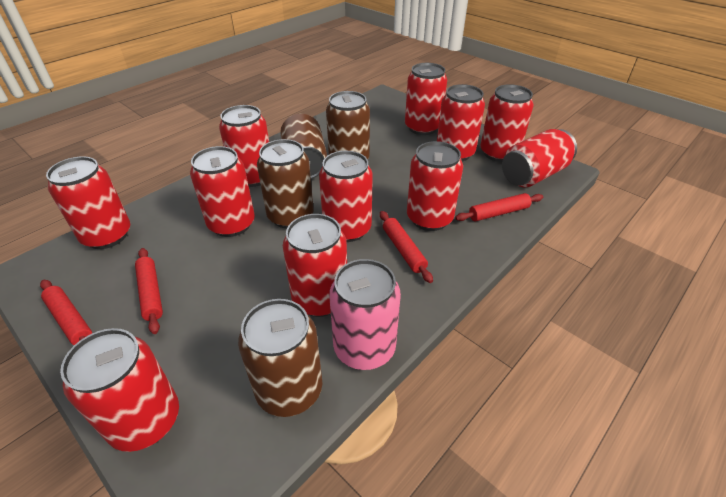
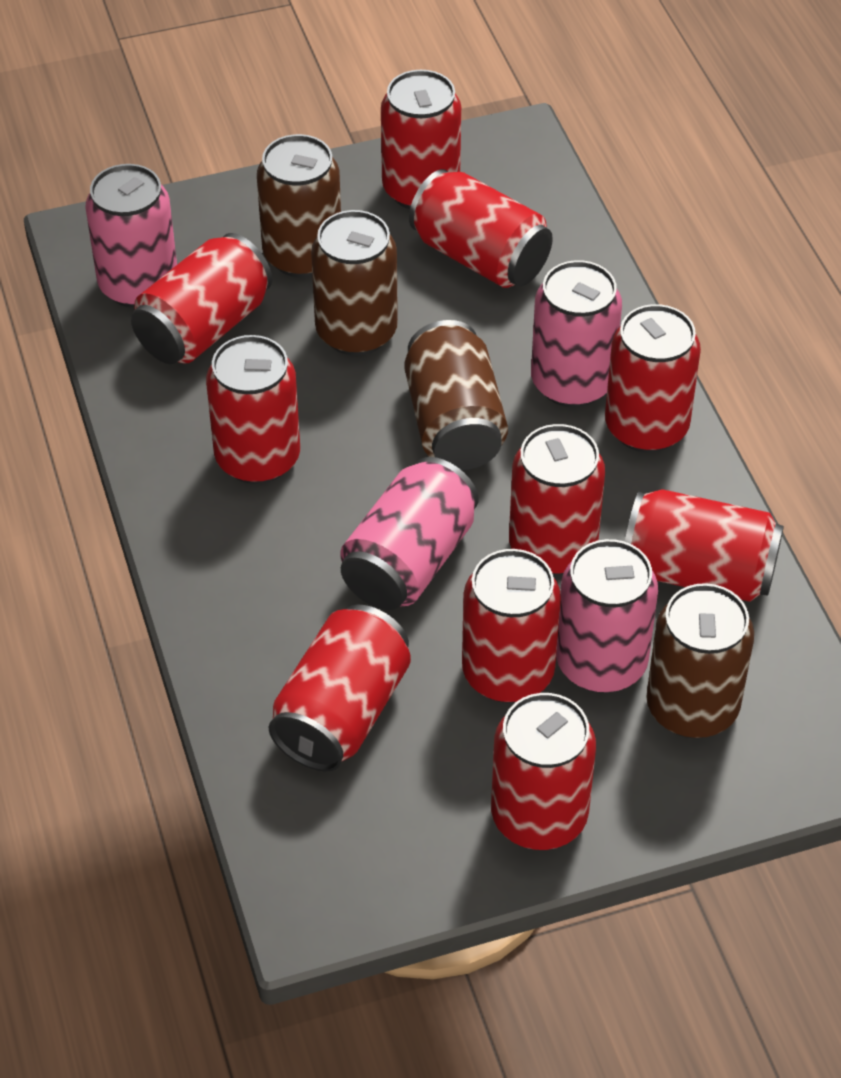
pink can: [329,259,401,370] = 1 -> [86,164,177,308] [340,457,479,610] [531,260,622,407] [556,539,658,693] = 4
red can: [46,156,130,249] [60,328,179,452] [190,146,255,237] [219,105,269,187] [283,214,347,317] [319,151,373,242] [405,63,447,135] [407,141,463,231] [437,84,485,161] [480,84,534,162] [502,129,577,188] = 11 -> [131,233,272,364] [206,335,300,484] [269,605,411,772] [381,70,461,209] [409,169,553,288] [462,549,561,703] [491,693,596,850] [509,424,605,575] [605,304,701,452] [625,489,784,602] = 10
red rolling pin: [40,280,92,345] [135,248,163,334] [380,211,433,283] [455,193,543,221] = 4 -> none = 0

